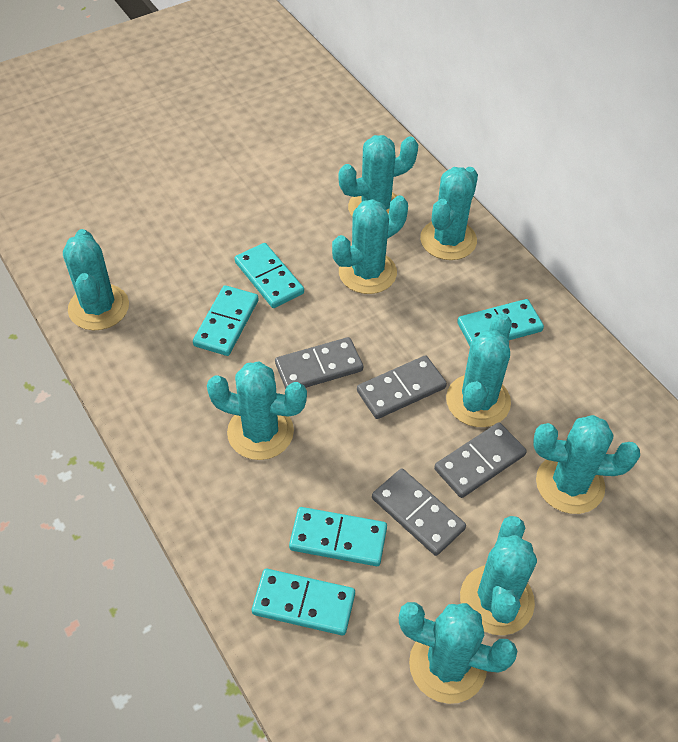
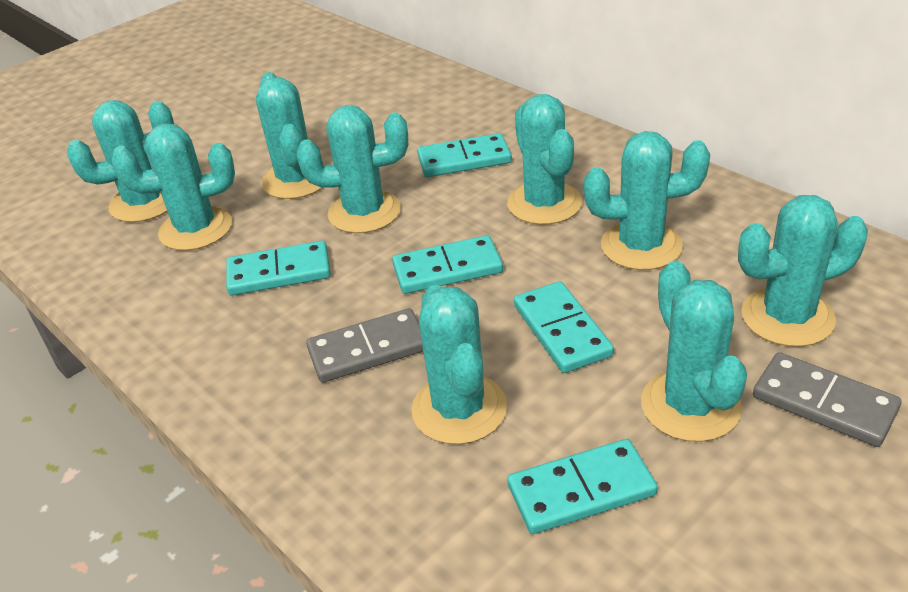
grey domino: [275,337,363,389] [357,355,447,419] [372,468,466,556] [434,422,527,498] = 4 -> [306,308,423,383] [753,352,902,447] = 2

